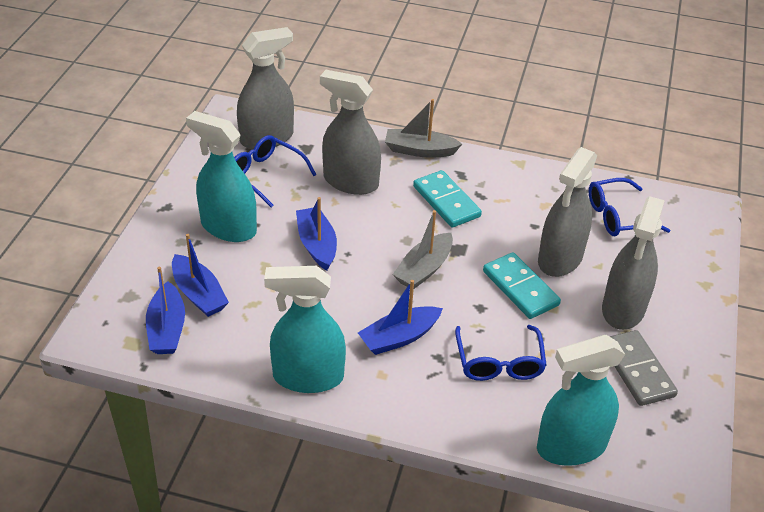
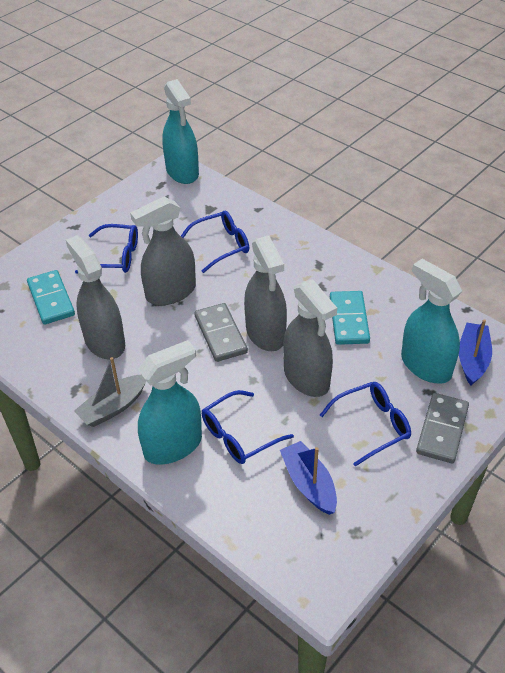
blue boat: [146,267,185,354] [172,234,229,317] [296,197,337,271] [358,280,443,355] = 4 -> [280,441,337,515] [459,319,492,385] = 2
blue glasses: [234,135,317,208] [455,325,547,381] [589,178,670,236] = 3 -> [75,224,138,274] [181,211,249,273] [202,390,294,464] [320,382,411,467] = 4
grey boat: [385,99,462,158] [393,210,453,289] = 2 -> [74,357,146,427] = 1
grey domino: [609,330,678,406] = 1 -> [194,303,248,362] [416,393,469,463] = 2

